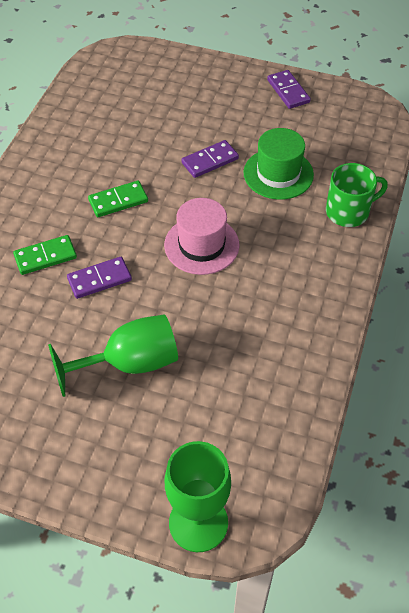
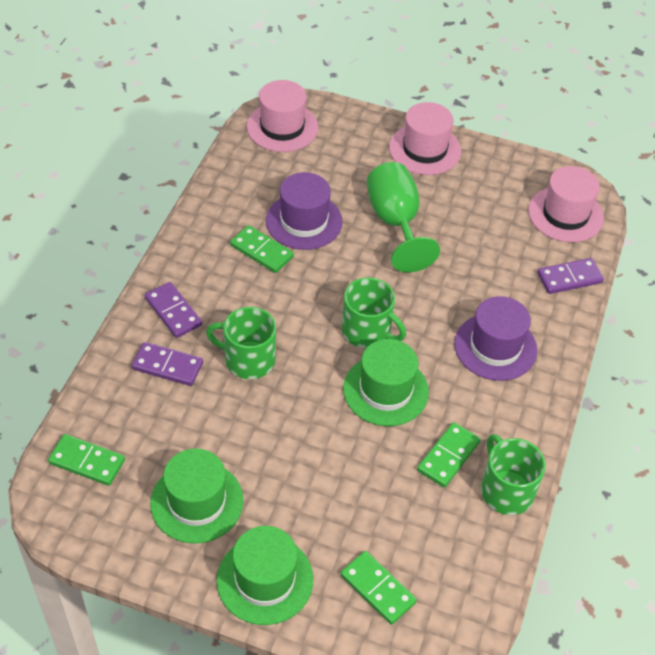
green domino: [13,235,77,275] [88,181,148,217] = 2 -> [48,434,125,486] [230,225,294,273] [340,551,417,625] [417,422,481,487] = 4
green goblet: [48,315,178,397] [165,441,231,552] = 2 -> [367,162,440,273] = 1
green hat: [243,128,314,200] = 1 -> [150,449,244,544] [217,526,313,625] [343,339,429,426] = 3
green mug: [326,163,388,227] = 1 -> [206,307,276,379] [342,277,406,348] [481,434,546,515] = 3
pink hat: [164,198,240,275] = 1 -> [247,80,318,152] [389,102,461,175] [528,166,604,242] = 3
purple hat: none = 0 -> [266,172,343,250] [454,296,537,381] = 2

